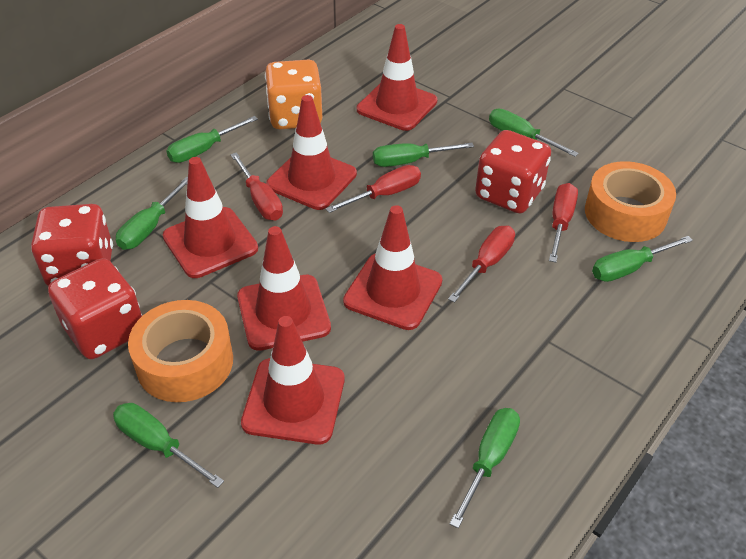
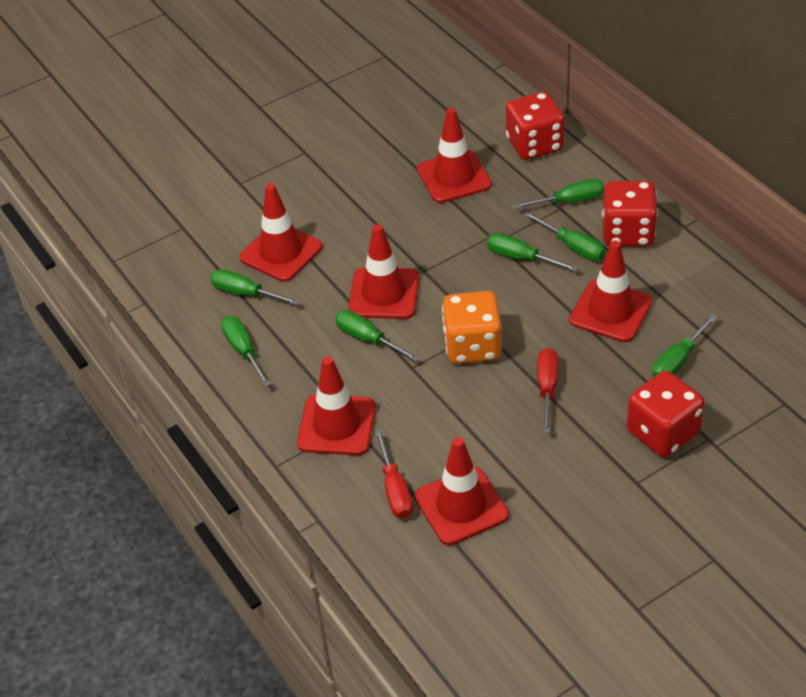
orange tape: [128,300,233,402] [585,161,676,242] = 2 -> none = 0
red screwdriver: [231,152,283,220] [326,165,421,213] [448,226,515,303] [549,183,578,262] = 4 -> [375,430,413,518] [537,348,558,433] = 2

